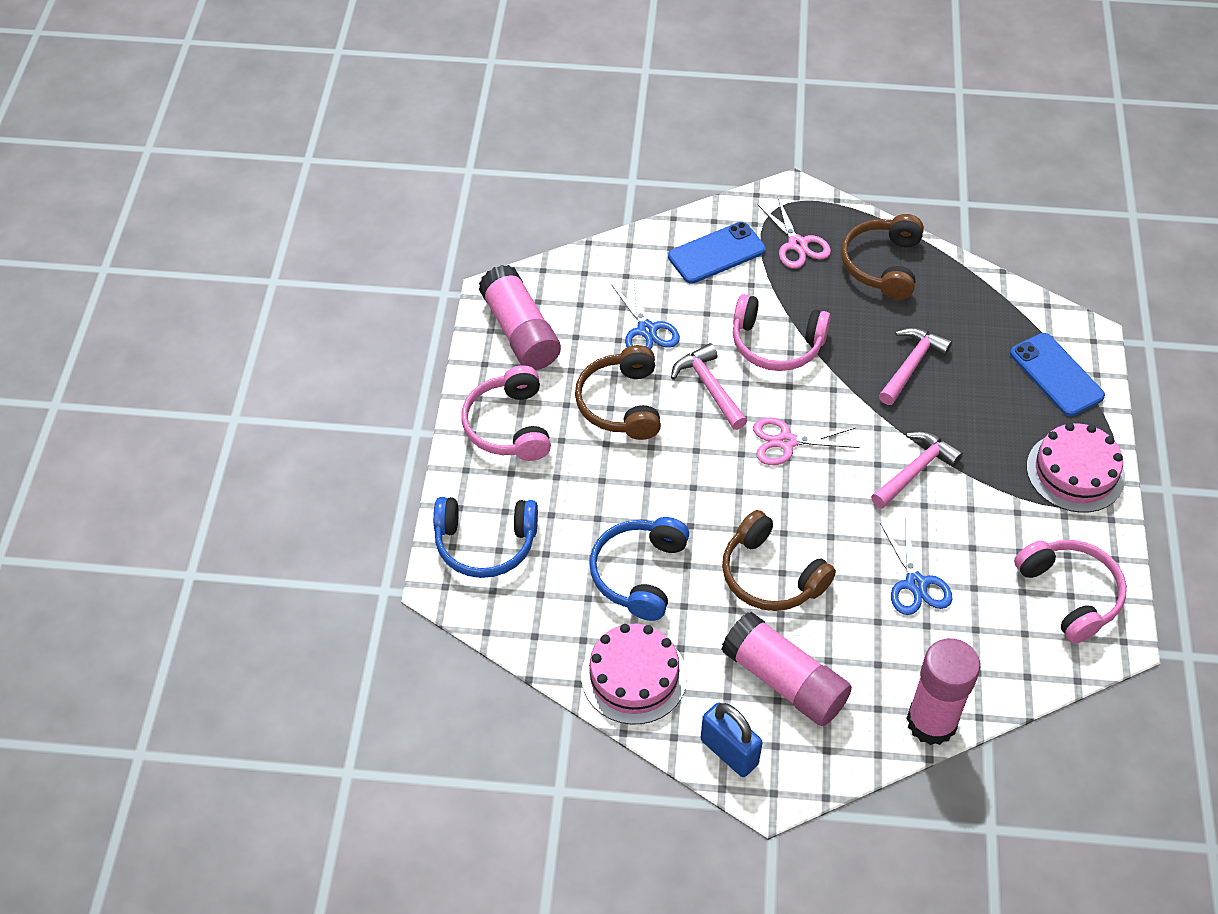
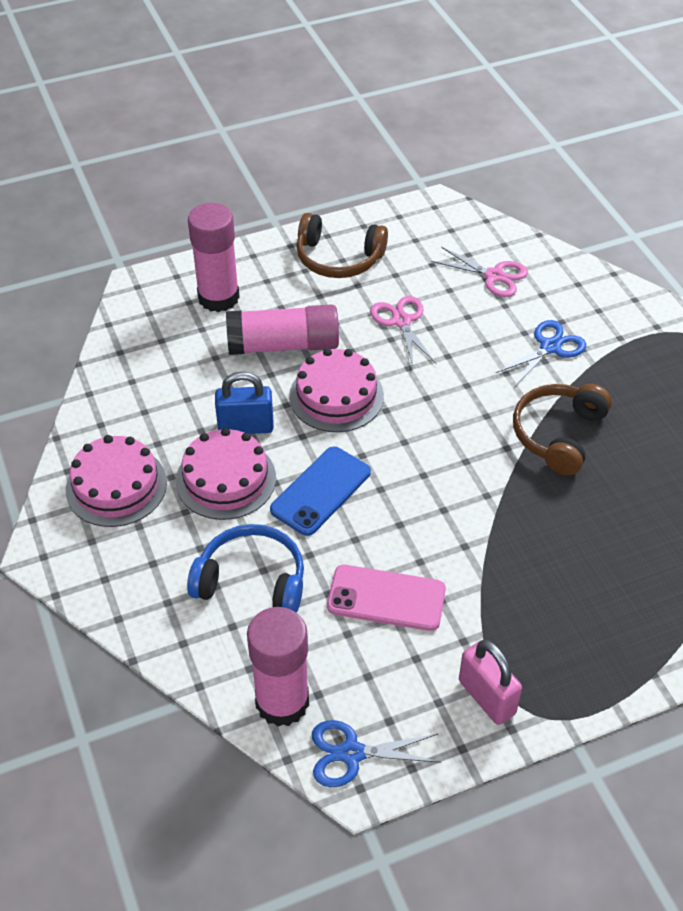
blue headphones: [433,497,538,578] [589,517,689,621] = 2 -> [187,524,304,613] = 1
blue phone: [668,222,766,284] [1010,333,1105,416] = 2 -> [270,446,371,536] = 1
brown headphones: [575,345,661,440] [722,510,836,611] [841,214,924,300] = 3 -> [296,213,388,278] [513,384,612,475] = 2
pink cake: [581,624,687,725] [1027,423,1125,513] = 2 -> [66,435,167,527] [176,428,276,520] [289,348,384,432] = 3
pink hammer: [671,343,747,430] [871,431,963,509] [879,327,952,405] = 3 -> none = 0
pink headphones: [461,365,551,461] [733,294,831,371] [1014,540,1127,643] = 3 -> none = 0
pink padlock: none = 0 -> [459,640,522,725] = 1
pink phone: none = 0 -> [327,565,446,631] = 1

